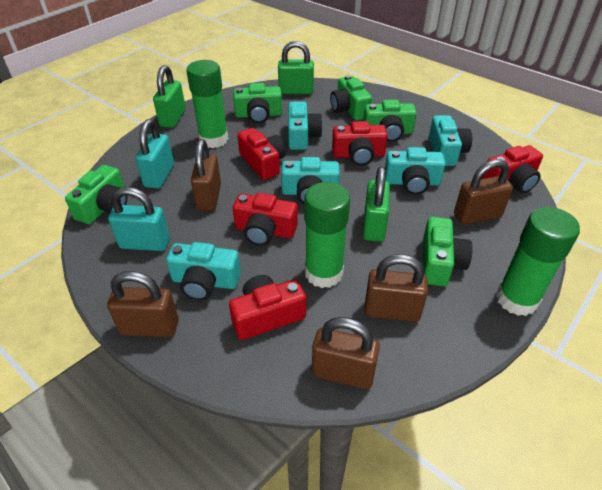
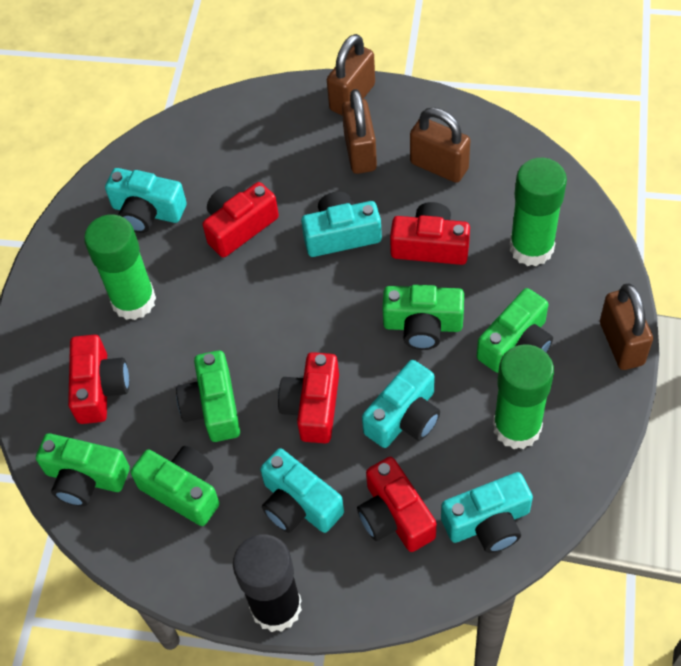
black glue stick: none = 0 -> [233,534,302,632] = 1
brown padlock: [107,271,179,337] [191,139,221,211] [312,317,380,389] [365,254,428,322] [454,160,513,225] = 5 -> [327,34,375,116] [342,89,377,174] [410,107,470,183] [600,283,653,370] = 4
green padlock: [153,65,186,128] [278,41,314,94] [363,166,390,242] = 3 -> none = 0
turquoise padlock: [108,187,170,251] [135,119,174,189] = 2 -> none = 0

